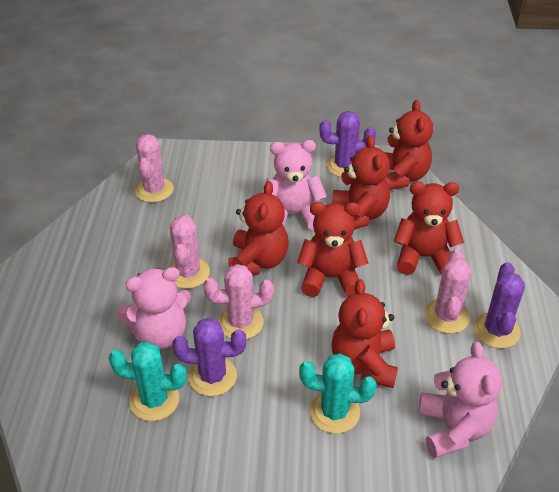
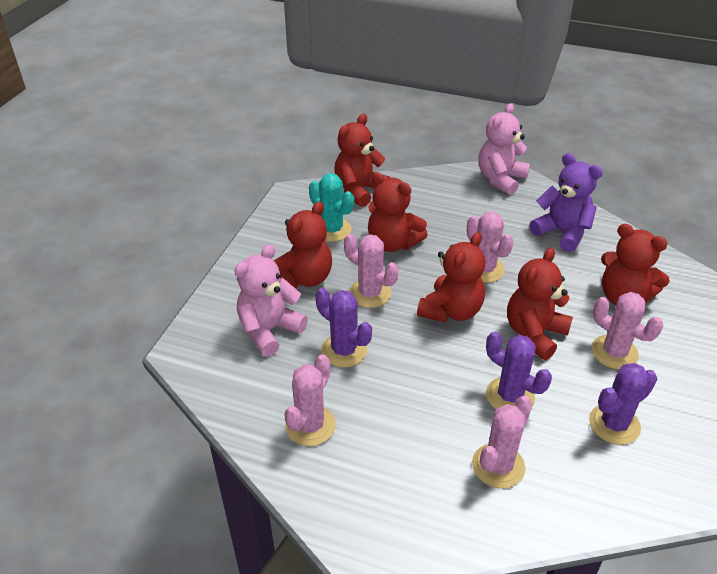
pink cactus: [135,134,174,203] [168,215,210,289] [203,264,274,339] [424,249,472,334] = 4 -> [284,354,336,446] [344,234,398,308] [467,211,514,283] [472,396,532,488] [591,292,663,369] = 5
pink teddy bear: [117,267,191,349] [263,140,327,230] [419,342,502,458] = 3 -> [234,244,308,356] [478,103,530,195] = 2
purple teddy bear: none = 0 -> [529,153,603,252] = 1
turquoise cactus: [109,341,187,421] [299,353,377,434] = 2 -> [309,173,354,242] = 1

